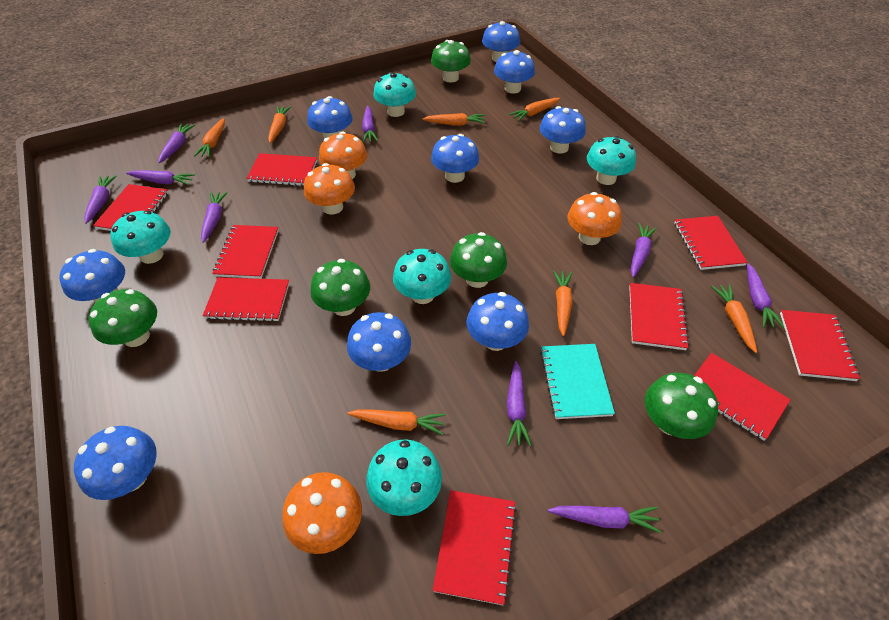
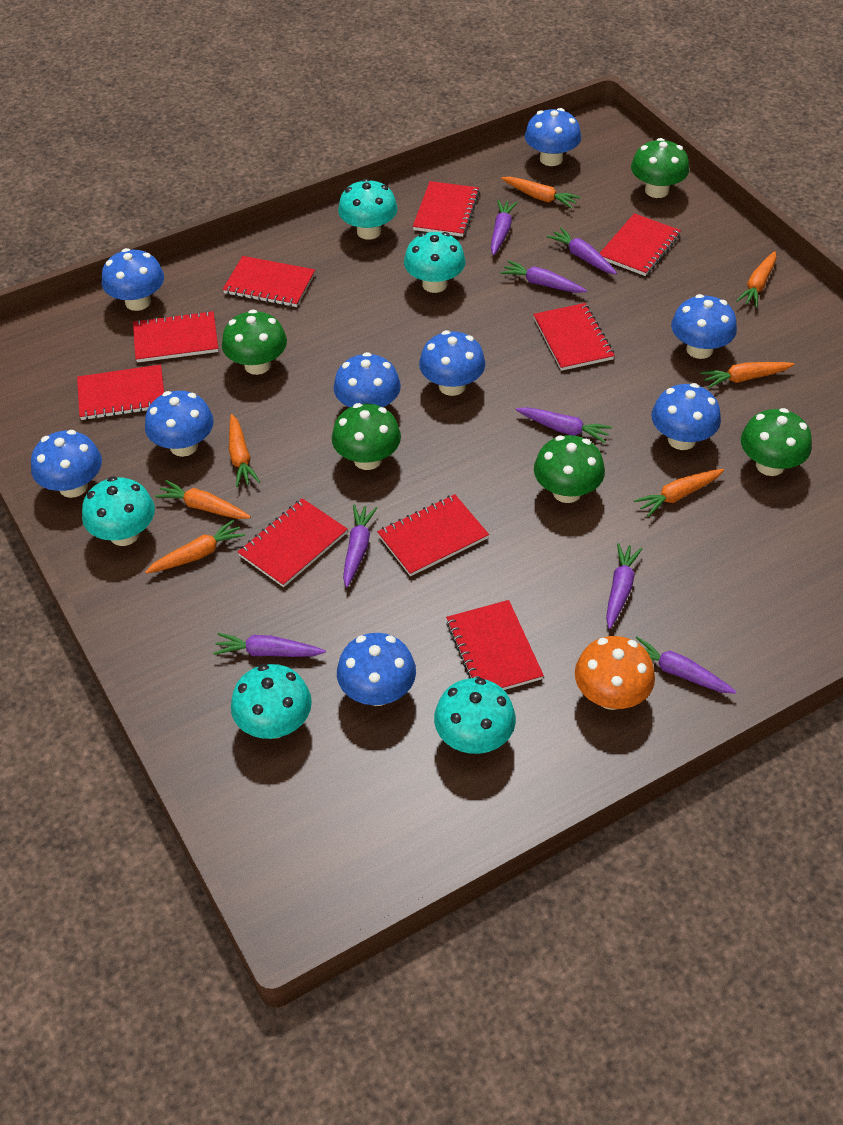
orange mushroom: [282,472,362,554] [304,163,355,215] [319,131,367,179] [567,192,622,245] = 4 -> [575,636,655,710] = 1
purple carrot: [84,175,117,224] [126,170,195,185] [158,123,195,163] [201,192,228,243] [362,106,378,143] [507,361,532,446] [548,506,661,533] [631,223,657,278] [747,263,784,328] = 9 -> [213,633,326,657] [343,505,377,587] [491,200,518,255] [500,260,587,293] [516,407,612,443] [547,228,617,274] [606,543,642,629] [636,636,736,694] = 8
turquoise notebook: [540,344,615,419] = 1 -> none = 0

